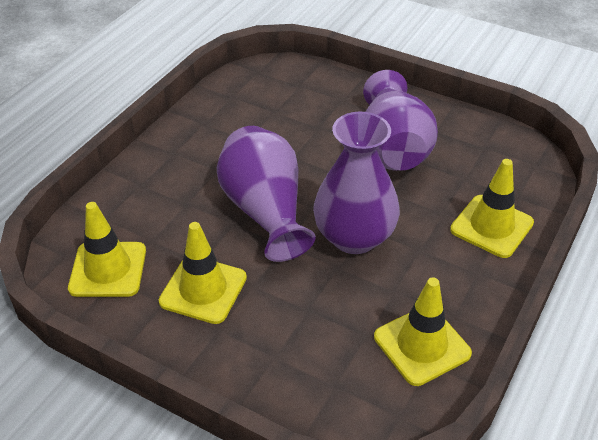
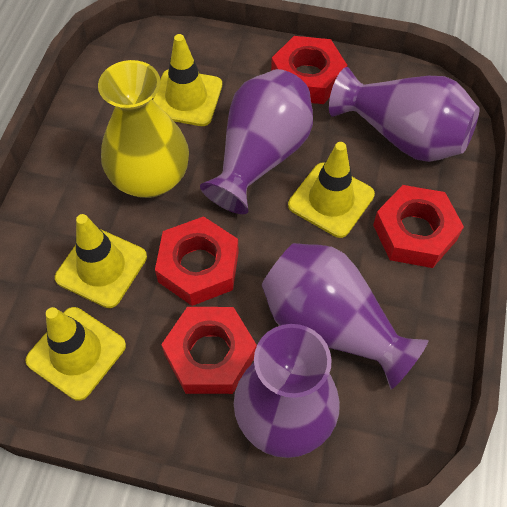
purple vase: [217,126,316,262] [313,112,400,254] [363,70,438,171] = 3 -> [200,69,313,214] [234,324,340,458] [262,243,429,390] [329,67,480,162] = 4
red nut: none = 0 -> [155,216,239,306] [161,307,257,394] [271,36,347,104] [373,185,464,268] = 4
yellow vase: none = 0 -> [98,60,189,198] = 1

